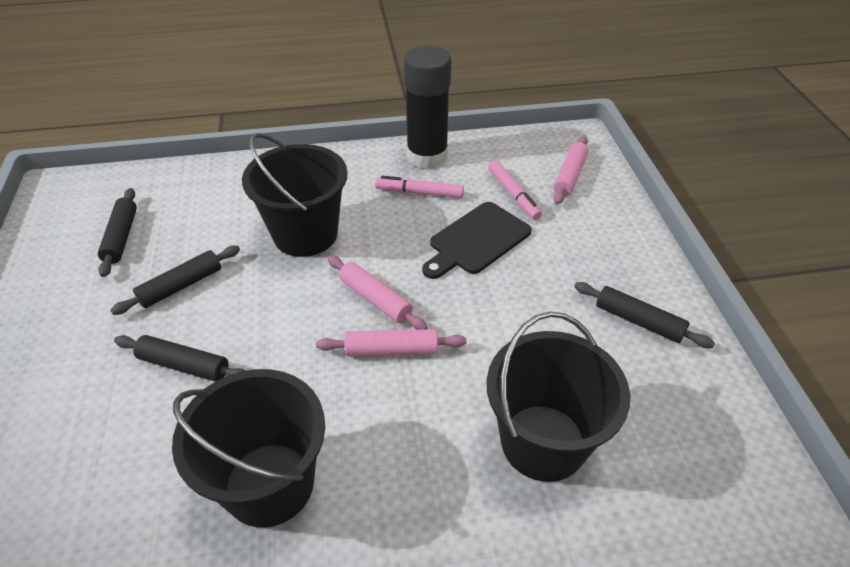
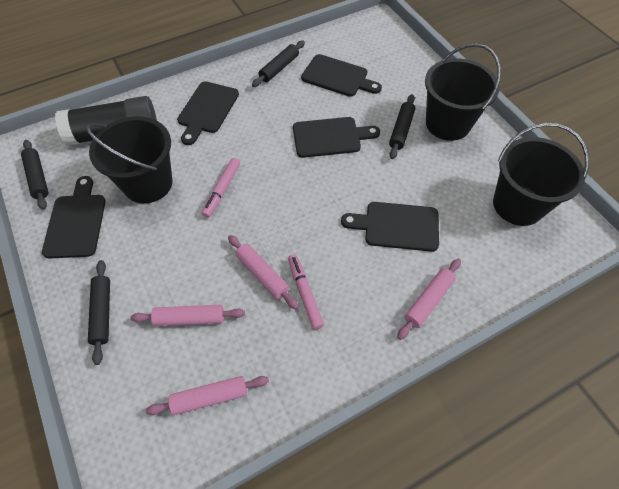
black cutting board: [422,202,532,279] = 1 -> [42,176,106,258] [177,81,239,145] [293,117,380,158] [301,54,382,97] [341,202,439,252] = 5
pink rolling pin: [316,329,466,356] [328,256,428,330] [554,136,588,205] = 3 -> [130,305,245,326] [146,376,269,415] [228,235,299,309] [397,259,461,340] = 4

